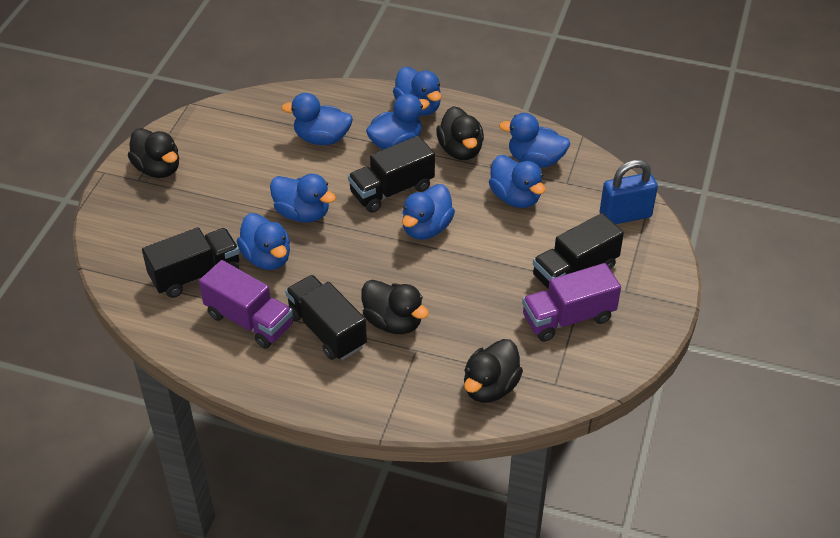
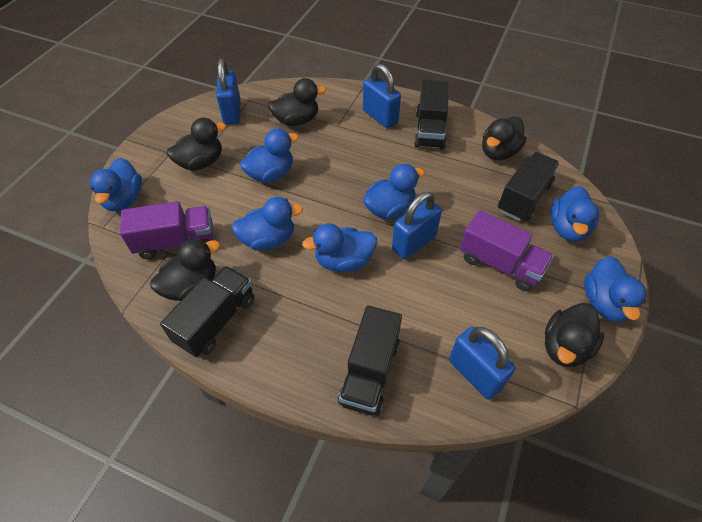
black duck: [128,128,179,178] [362,280,429,334] [436,106,484,160] [464,339,523,403] = 4 -> [150,238,220,301] [167,118,226,171] [268,78,326,126] [482,116,527,160] [545,303,604,367] = 5
blue duck: [237,213,290,270] [270,174,336,223] [281,93,353,145] [366,94,430,150] [393,67,441,116] [402,184,455,240] [489,155,545,208] [499,113,570,168] = 8 -> [90,158,142,211] [231,197,303,251] [240,129,299,183] [302,223,377,272] [363,164,425,219] [551,186,599,242] [584,256,647,322] = 7
blue padlock: [600,160,658,224] = 1 -> [216,59,241,124] [363,64,401,128] [392,192,442,259] [449,327,515,400] = 4

